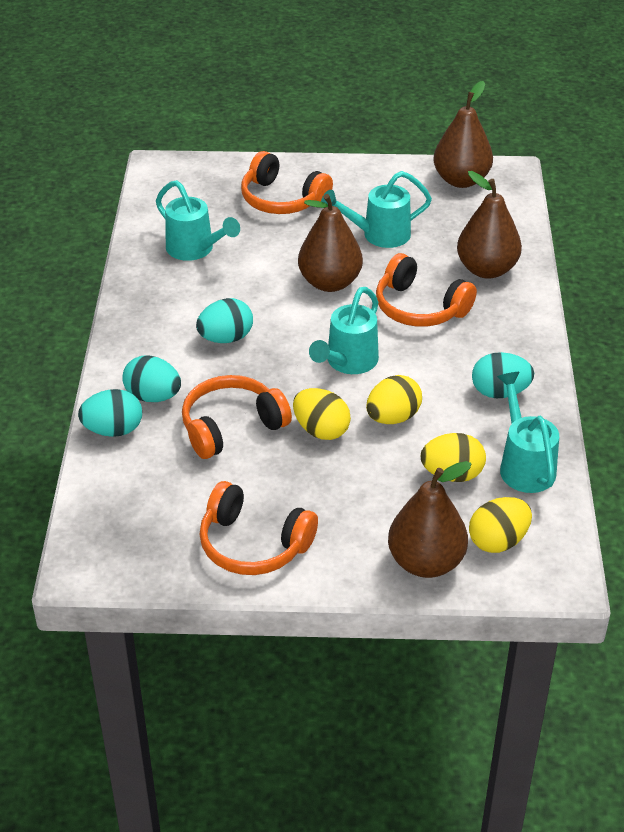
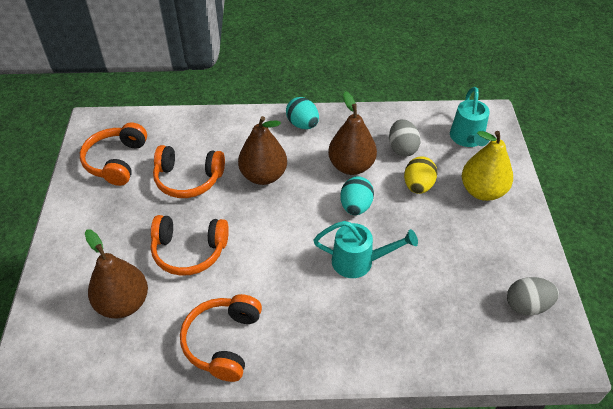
brown pear: [298,194,363,292] [388,461,472,578] [433,81,493,188] [457,171,522,279] = 4 -> [85,229,148,318] [238,116,287,185] [328,91,377,175] = 3
grey egg: none = 0 -> [389,119,421,157] [507,277,559,316] = 2
turquoise egg: [78,389,142,437] [122,355,181,402] [196,298,253,343] [472,352,534,398] = 4 -> [286,97,319,129] [340,176,374,215] = 2
turquoise watering can: [156,180,240,261] [309,287,379,374] [321,171,432,248] [497,372,559,493] = 4 -> [313,221,418,278] [450,87,490,147] = 2
yellow egg: [293,388,351,440] [366,375,422,424] [421,433,486,482] [469,497,532,553] = 4 -> [404,156,437,194] = 1
yellow pear: none = 0 -> [462,131,513,201] = 1

